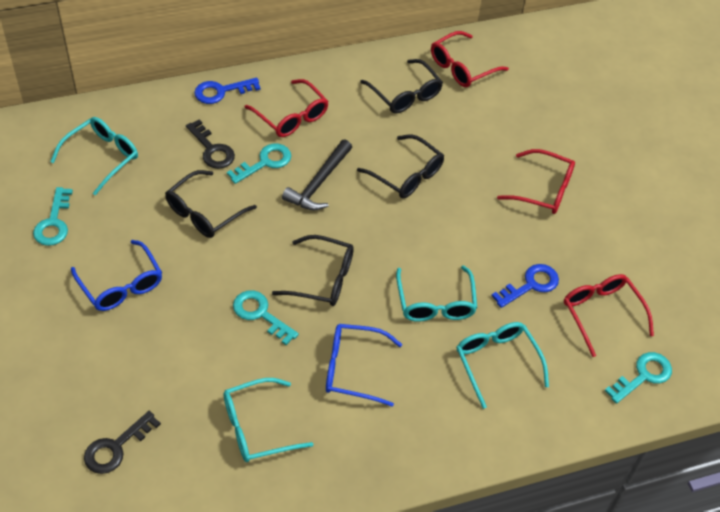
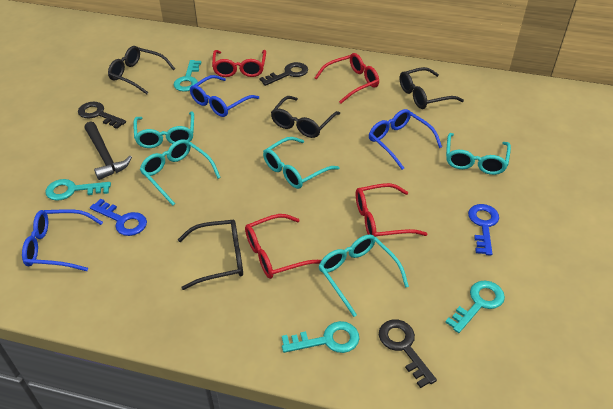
black key: [84,411,161,474] [186,119,235,169] = 2 -> [78,102,126,129] [259,62,308,86] [379,320,437,388] = 3
blue glasses: [71,240,162,311] [326,324,402,407] = 2 -> [22,209,103,271] [190,75,259,117] [369,109,442,170] = 3
turquoise glasses: [50,117,138,195] [223,378,313,462] [396,265,477,322] [456,322,549,409] = 4 -> [133,111,194,148] [140,139,221,206] [263,137,339,189] [319,234,409,317] [446,133,511,175] = 5

